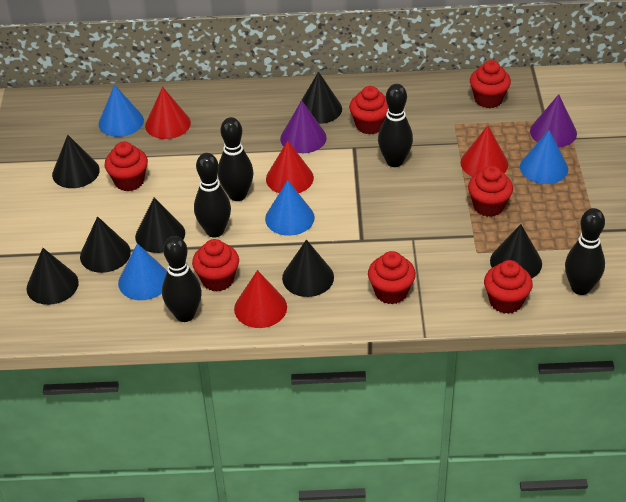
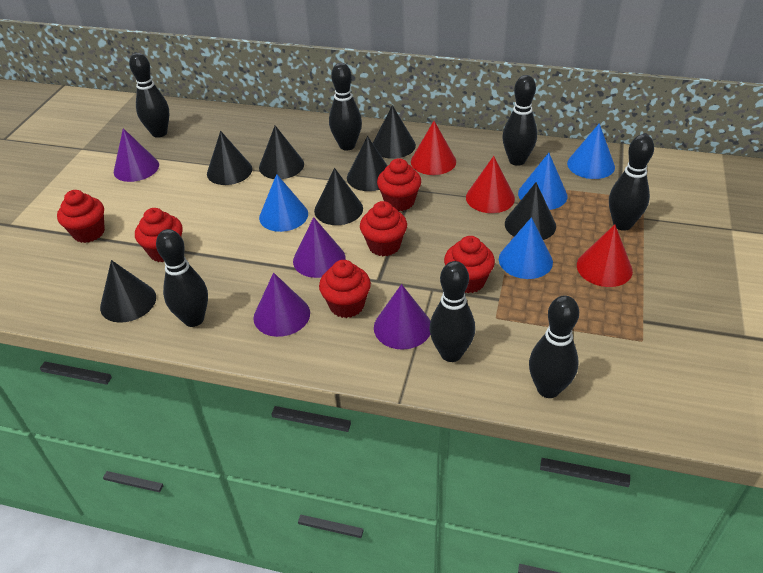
black bowling pin: [162,236,202,322] [194,153,231,238] [218,117,254,201] [378,84,413,167] [565,208,605,295] = 5 -> [129,53,170,138] [156,229,208,327] [329,63,362,151] [430,261,475,362] [502,75,537,166] [529,296,579,398] [609,134,654,231] = 7
purple cone: [280,100,327,153] [530,94,577,147] = 2 -> [114,128,159,182] [253,273,310,337] [293,217,345,278] [374,284,430,349] = 4
red cone: [145,87,191,139] [234,270,287,328] [266,140,314,193] [460,125,508,177] = 4 -> [411,121,456,175] [466,156,515,213] [577,225,633,287] = 3
red cupcake: [104,142,148,191] [192,239,239,292] [349,86,388,135] [368,251,416,304] [468,166,513,217] [470,60,511,108] [484,260,533,314] = 7 -> [57,190,105,243] [135,208,183,262] [319,260,371,318] [360,201,407,256] [377,158,421,211] [444,236,495,293] = 6

